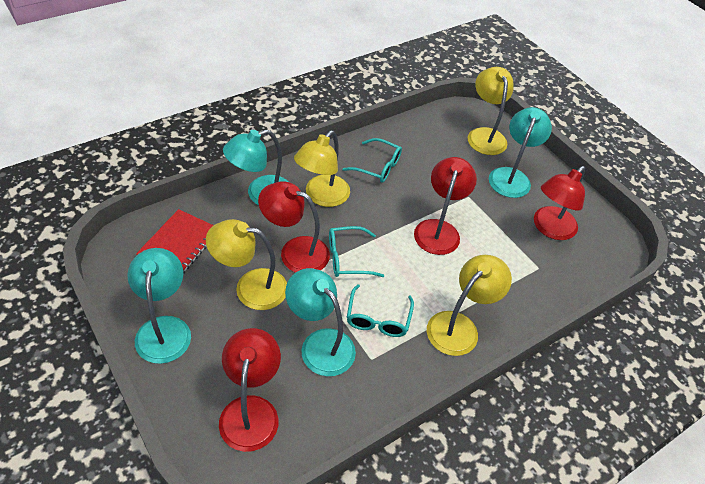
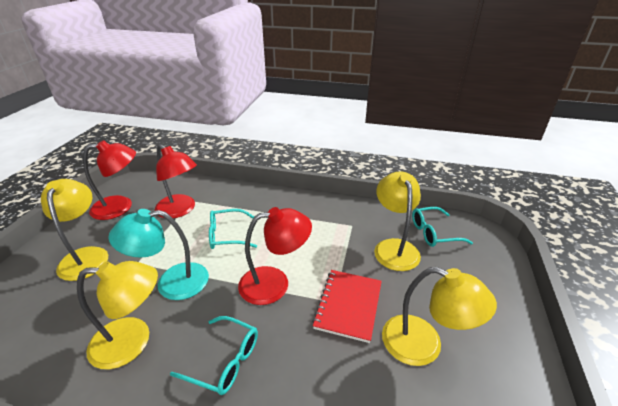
red lamp: [219,328,281,452] [258,181,330,273] [414,157,477,255] [534,166,585,240] = 4 -> [83,140,136,220] [155,144,197,218] [238,207,312,305] = 3
turquoise lamp: [127,248,191,364] [223,130,289,205] [285,268,356,376] [489,107,552,198] = 4 -> [108,209,209,300] = 1

